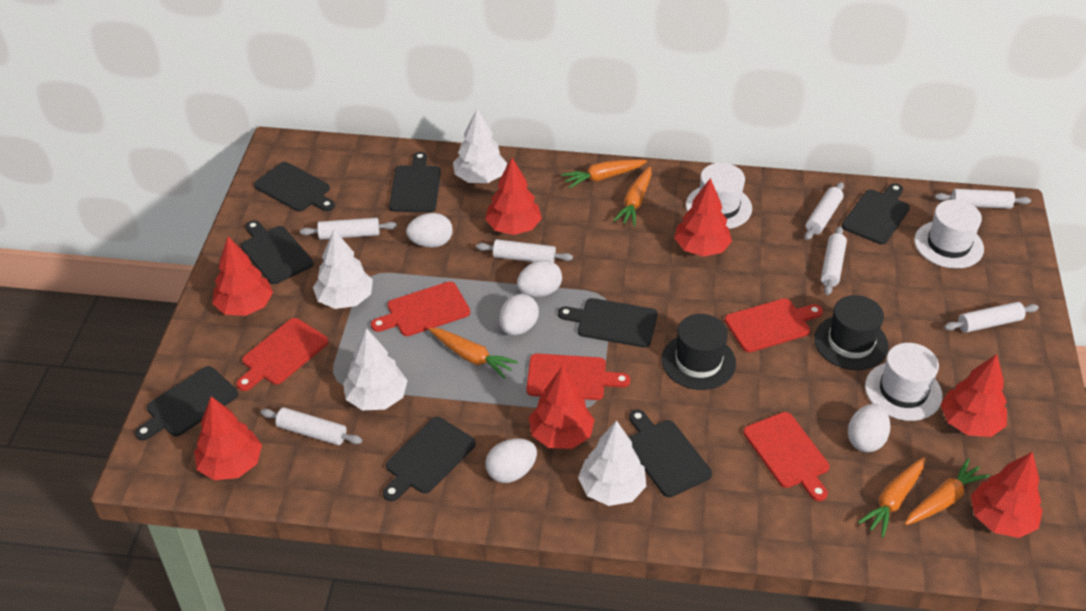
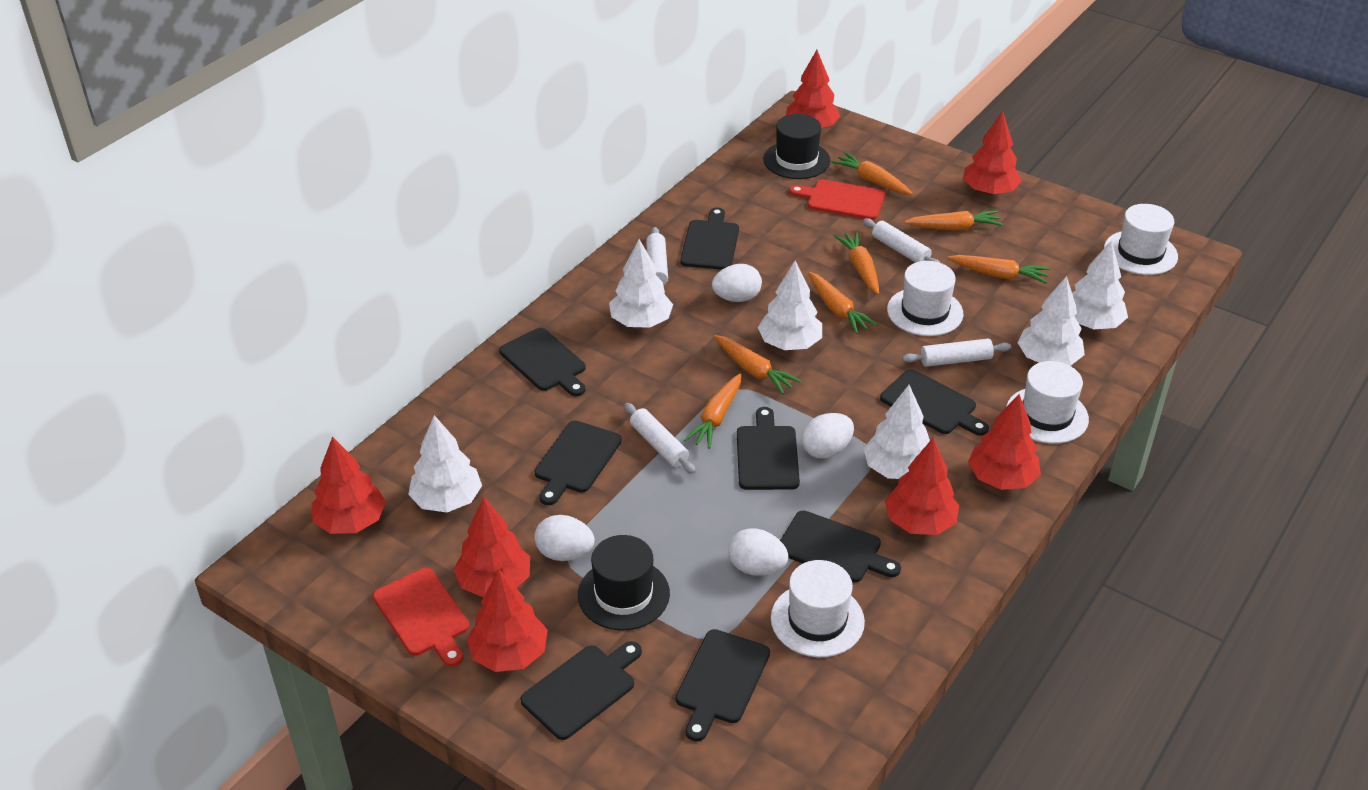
orange carrot: [429,328,518,379] [561,159,647,189] [613,166,652,226] [858,457,925,537] [904,458,990,525] = 5 -> [684,373,741,449] [714,335,801,394] [808,272,878,334] [831,152,913,195] [834,232,879,295] [904,210,1003,230] [947,255,1050,283] = 7
red cutting board: [236,318,328,391] [371,281,470,336] [526,353,630,400] [725,298,823,352] [743,412,829,501] = 5 -> [373,568,470,667] [789,179,886,220] = 2
white egg: [406,213,453,248] [485,438,537,483] [499,294,539,335] [517,260,562,297] [848,404,890,452] = 5 -> [534,515,595,561] [712,264,762,302] [728,528,789,576] [801,413,854,459] = 4
white hat: [686,163,752,229] [865,343,942,421] [914,199,984,269] = 3 -> [771,560,865,657] [887,261,963,336] [1006,361,1089,444] [1104,204,1178,275] = 4
white rolling pin: [261,408,362,445] [300,218,397,240] [476,239,573,262] [805,182,844,240] [821,226,847,295] [935,189,1031,209] [944,302,1039,333] = 7 -> [624,403,696,474] [646,227,668,285] [863,218,940,263] [902,339,1011,367] = 4
white tree: [313,230,373,309] [343,328,408,410] [453,109,507,183] [578,421,646,506] = 4 -> [408,415,482,512] [609,239,673,328] [758,261,822,350] [863,385,930,479] [1018,276,1085,366] [1072,240,1128,329] = 6

